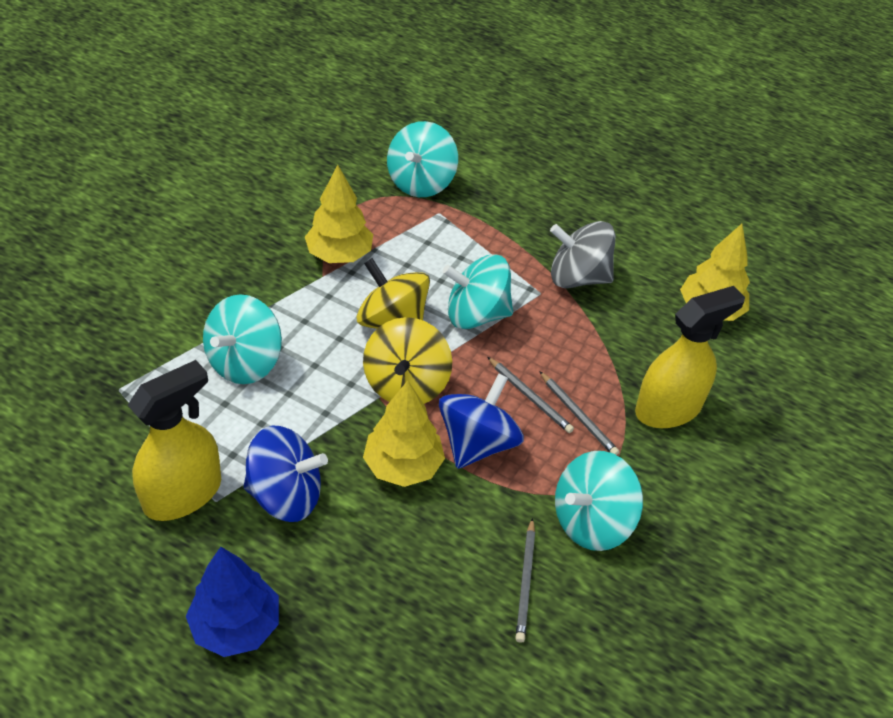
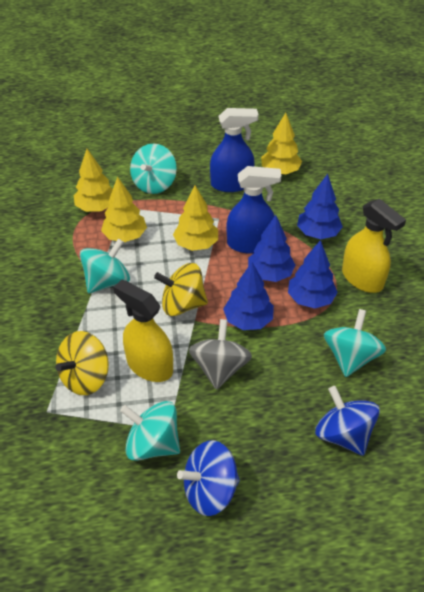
blue spray bottle: none = 0 -> [210,108,259,192] [227,166,281,254] = 2
blue tree: [186,547,279,657] = 1 -> [223,262,274,330] [248,215,295,282] [288,240,338,308] [297,174,343,239] = 4
grey pencil: [487,357,574,433] [515,518,535,643] [539,371,619,455] = 3 -> none = 0
yellow tree: [305,165,373,263] [363,380,445,487] [680,224,750,321] = 3 -> [74,149,113,212] [101,177,147,242] [173,185,218,251] [261,113,302,174] = 4

